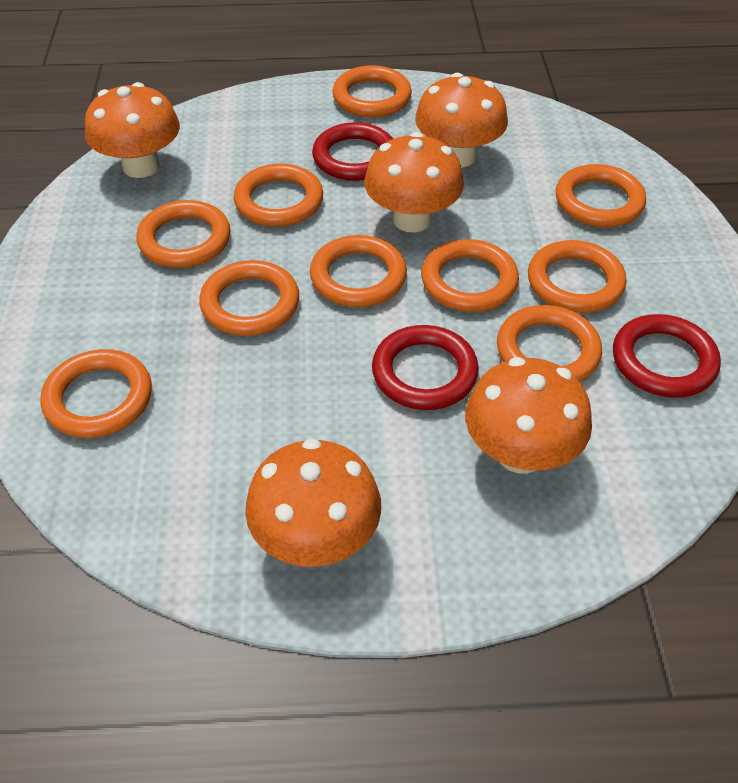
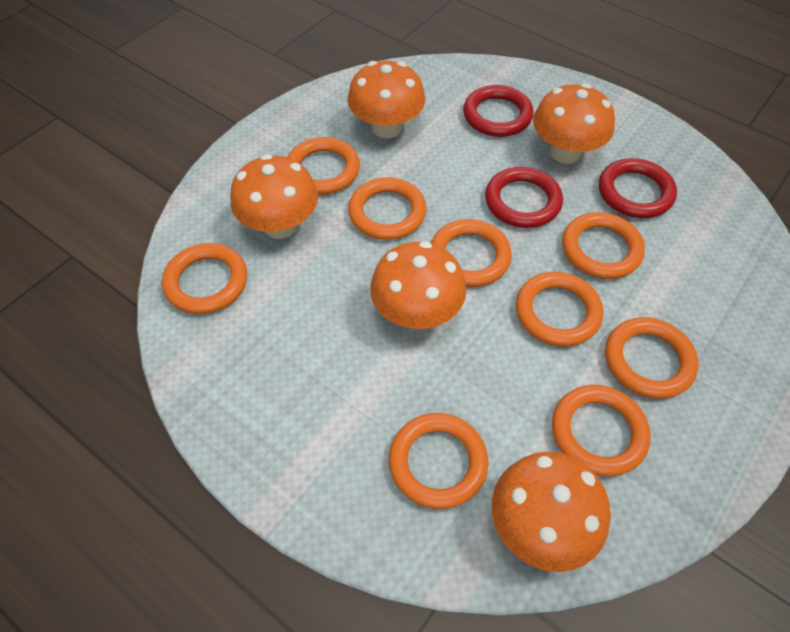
orange ring: [40,349,152,438] [136,200,231,268] [199,260,299,336] [234,164,323,227] [310,235,407,307] [332,65,412,117] [421,239,519,312] [497,305,602,382] [528,240,627,313] [556,164,646,227] = 10 -> [162,243,247,314] [287,137,360,195] [348,177,427,240] [389,413,489,509] [431,219,512,287] [516,272,603,347] [552,385,651,477] [562,212,645,279] [605,317,698,399] = 9

